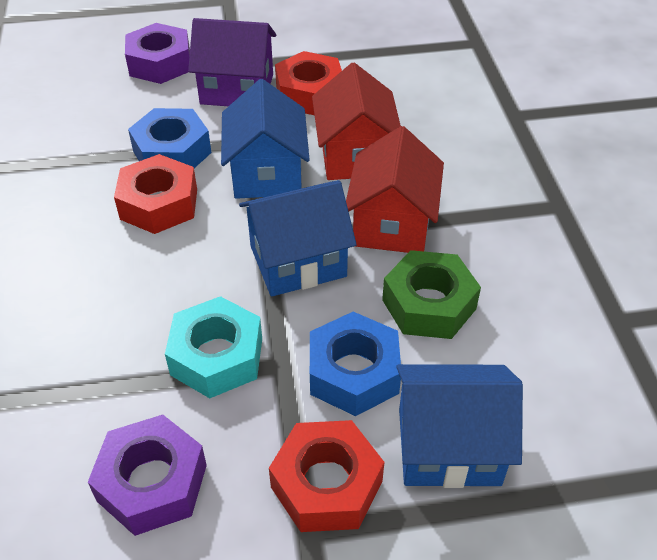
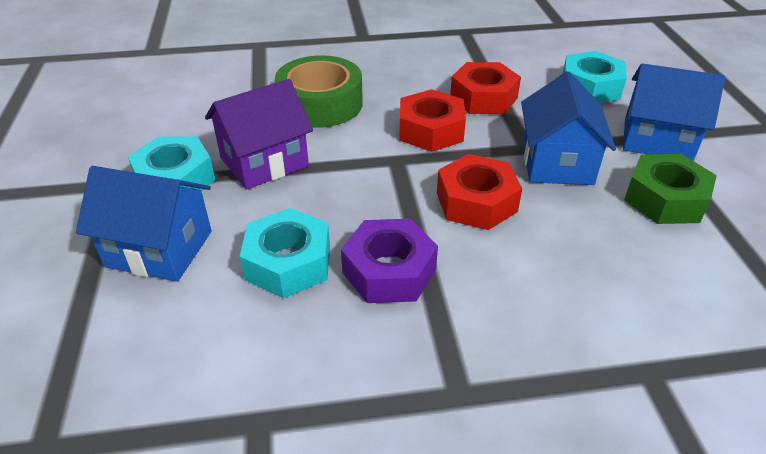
blue nut: [128,108,211,168] [310,312,401,416] = 2 -> none = 0
green tape: none = 0 -> [275,55,363,128] = 1
purple nut: [88,415,207,536] [125,23,190,84] = 2 -> [341,219,438,303] = 1
red house: [312,63,401,180] [346,126,444,253] = 2 -> none = 0
turquoise nut: [165,296,262,398] = 1 -> [128,136,215,190] [240,208,330,298] [563,51,627,103] = 3

